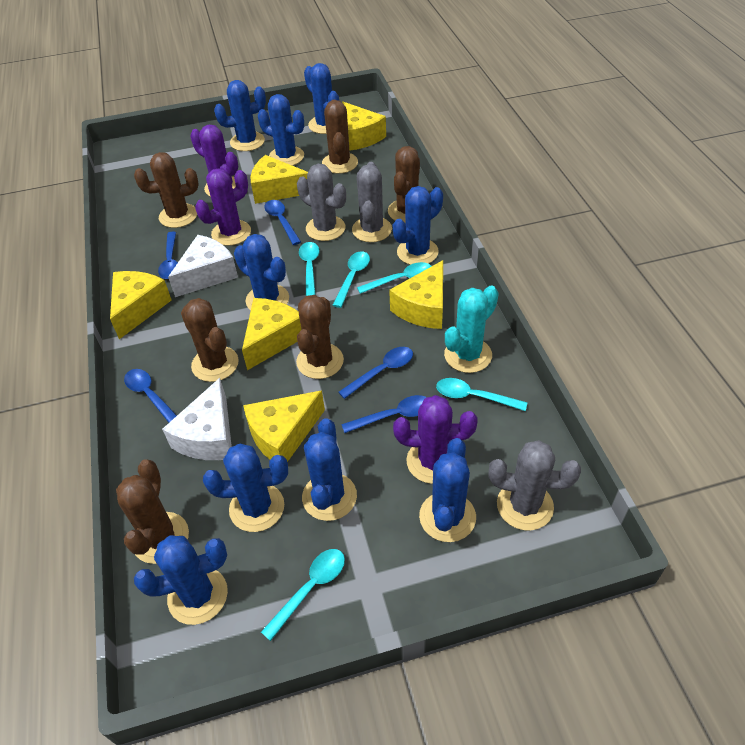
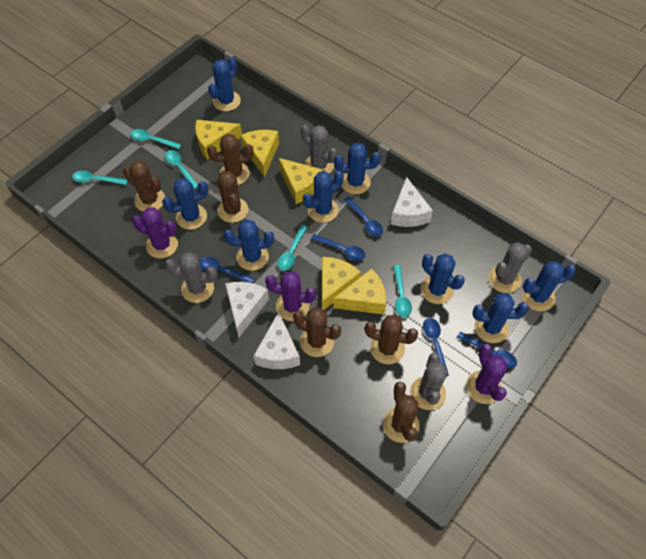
blue cactus: [134,535,228,625] [203,444,288,532] [214,80,266,151] [234,234,289,310] [258,94,304,166] [302,418,357,521] [304,63,339,134] [393,186,443,265] [419,438,476,542] = 9 -> [162,178,208,230] [208,57,241,111] [224,220,274,271] [303,171,343,223] [334,142,381,194] [421,253,465,304] [473,293,529,343] [522,261,576,311] = 8
grey cactus: [297,164,346,241] [352,162,392,242] [488,440,581,531] = 3 -> [165,252,217,303] [301,125,338,174] [410,353,448,410] [488,242,532,293] = 4
turquoise cactus: [444,285,499,373] = 1 -> none = 0
white cheese: [162,378,232,460] [168,235,238,297] = 2 -> [225,282,269,337] [254,312,300,369] [391,177,433,227] = 3
yellow cheese: [110,271,172,339] [242,298,302,370] [243,390,325,462] [250,155,308,204] [342,102,386,151] [389,260,443,329] = 6 -> [195,120,242,160] [240,130,279,177] [279,158,323,204] [322,257,361,311] [333,268,386,315] = 5

